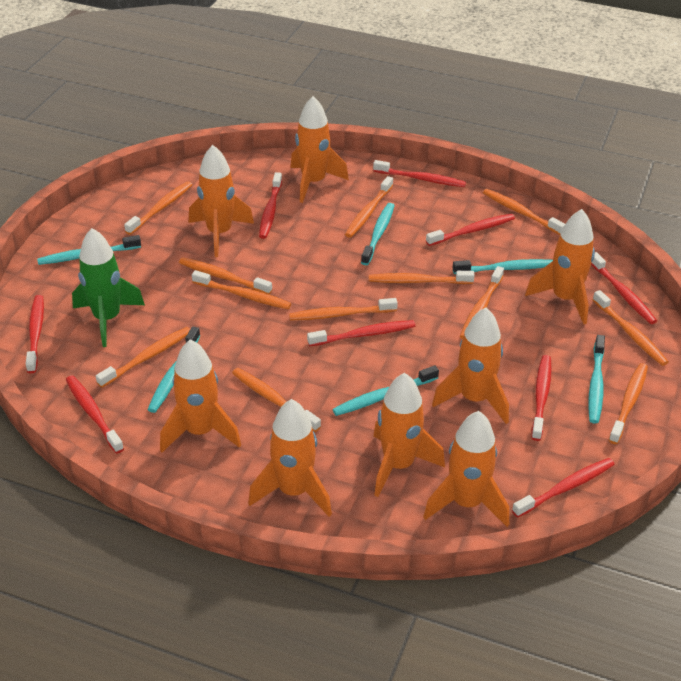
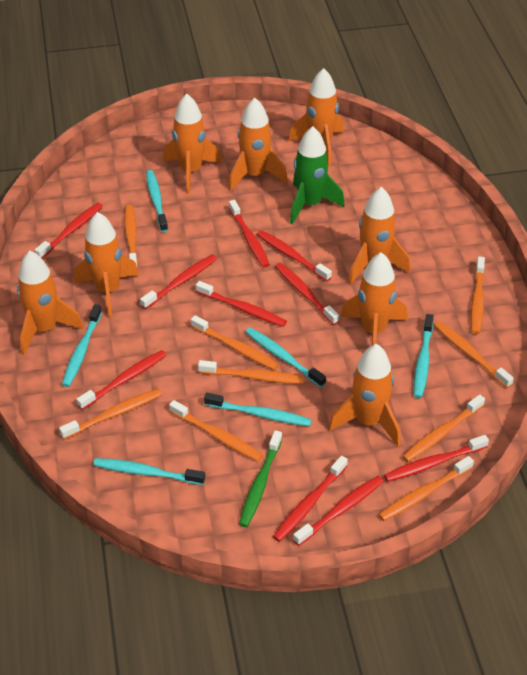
green toothbrush: none = 0 -> [239,430,282,527] = 1
orange toothbrush: [96,327,190,388] [124,181,192,235] [179,257,272,294] [192,270,291,309] [232,368,321,432] [289,298,398,320] [345,176,393,238] [369,271,475,284] [460,266,504,339] [483,189,565,235] [593,290,669,366] [609,363,648,444] = 12 -> [59,389,162,439] [124,205,138,269] [169,400,263,461] [191,315,279,370] [198,360,304,384] [379,456,474,521] [402,394,485,462] [434,321,514,388] [471,256,485,334] = 9
red toothbrush: [26,295,44,373] [66,375,124,454] [259,172,282,239] [307,320,415,346] [373,160,466,187] [426,214,515,246] [512,458,615,518] [531,355,552,441] [591,252,657,324] = 9 -> [35,203,103,258] [76,350,166,410] [140,254,217,309] [196,281,287,327] [229,200,270,268] [257,230,332,281] [273,456,348,542] [275,263,339,325] [293,476,384,546] [384,435,489,482] = 10

